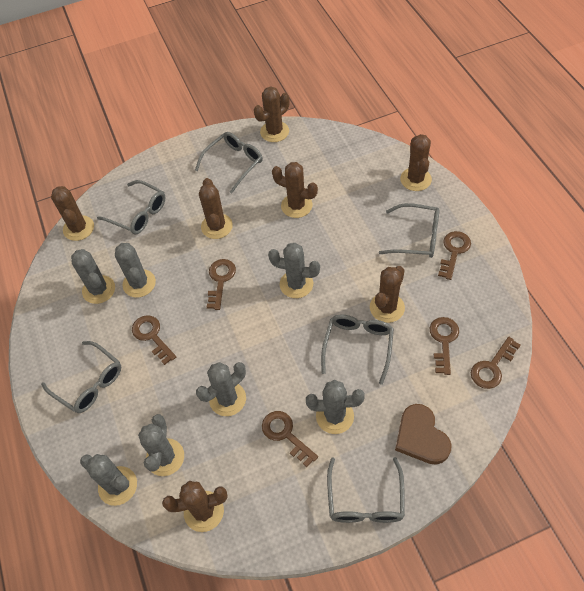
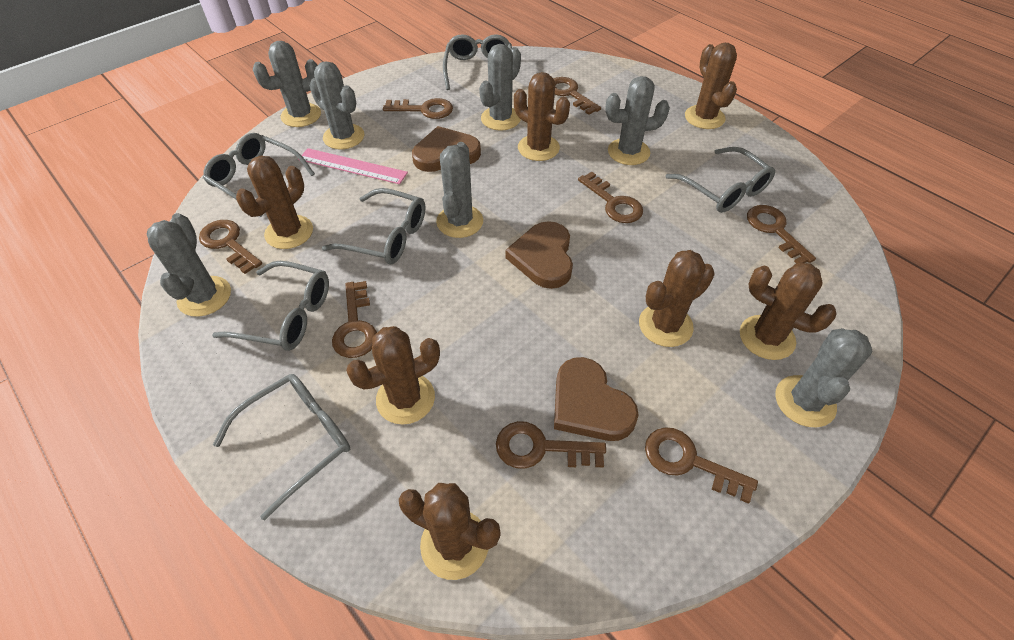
brown heart: [395,404,452,465] = 1 -> [412,126,481,172] [505,221,573,289] [554,357,639,441] = 3
brown key: [132,315,176,365] [207,259,236,310] [262,411,318,467] [429,317,459,375] [438,231,471,280] [471,337,521,389] = 6 -> [199,220,262,274] [332,281,377,358] [383,98,453,119] [496,421,606,469] [553,77,601,115] [578,172,643,223] [645,427,758,504] [747,205,816,263] = 8
pink ruler: none = 0 -> [298,148,408,184] = 1

